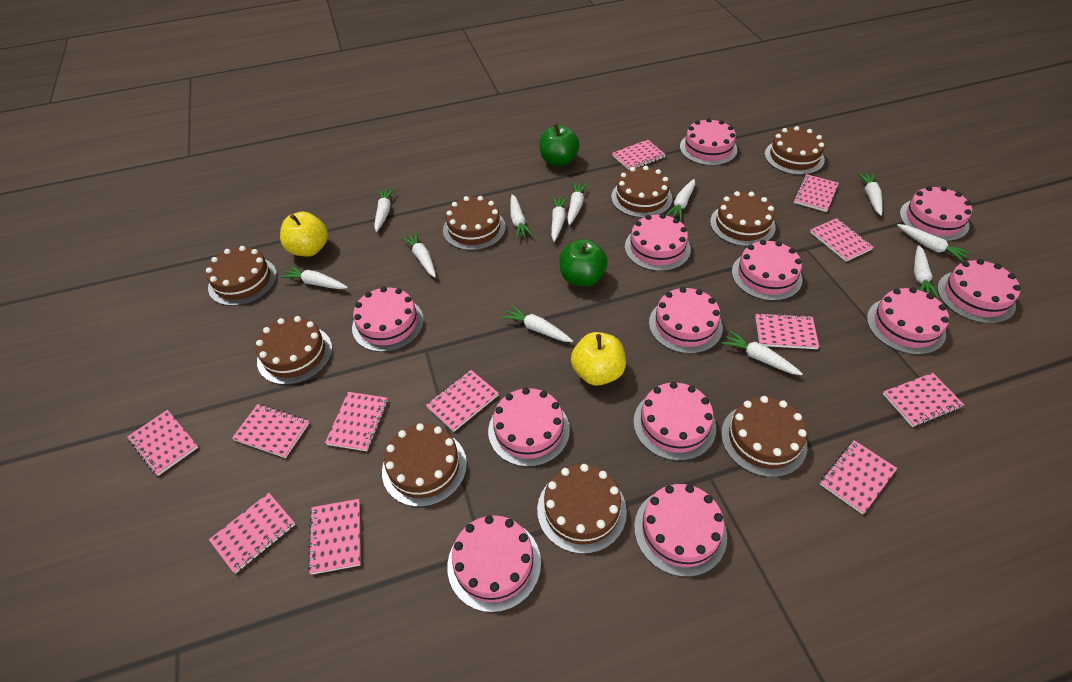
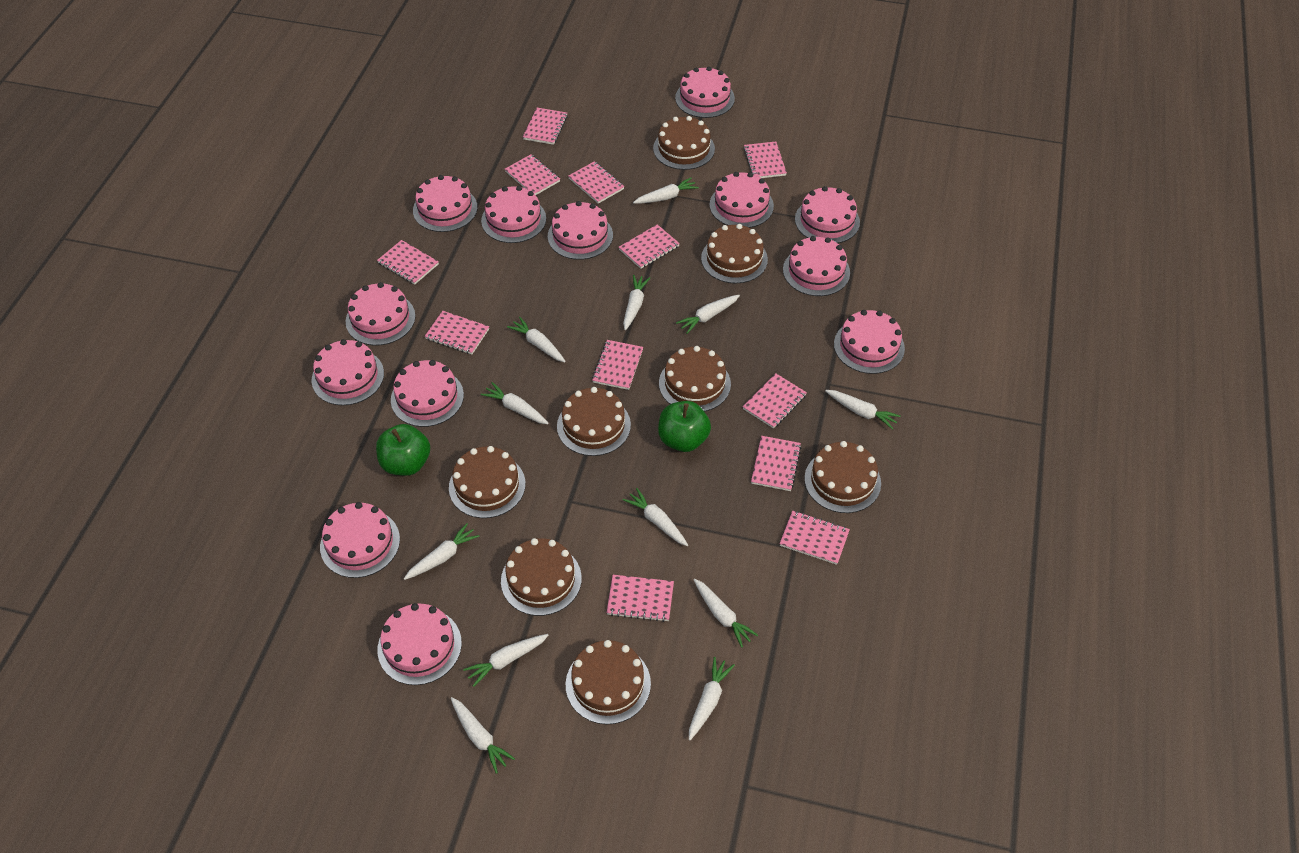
brown cake: [206,246,277,306] [256,316,332,385] [382,423,467,507] [443,196,506,250] [537,464,627,554] [611,166,673,218] [710,191,776,246] [721,396,807,477] [765,126,825,175] = 9 -> [449,446,526,518] [501,538,582,616] [557,387,631,456] [566,640,651,724] [653,116,715,170] [659,346,731,412] [701,224,768,284] [804,441,881,513] = 8
pink cake: [352,287,424,352] [447,515,541,613] [488,388,570,467] [625,214,691,271] [633,382,716,461] [634,484,727,577] [649,287,723,354] [680,118,737,166] [732,240,803,301] [867,287,949,355] [900,186,972,241] [937,259,1021,324] = 12 -> [312,339,384,405] [320,502,400,578] [346,282,415,345] [378,603,462,685] [391,360,464,427] [413,175,478,232] [481,186,546,243] [548,201,613,260] [675,66,735,118] [709,172,774,228] [783,236,850,296] [795,186,860,243] [834,310,905,374] = 13
yellow apple: [280,212,328,257] [571,332,626,386] = 2 -> none = 0

